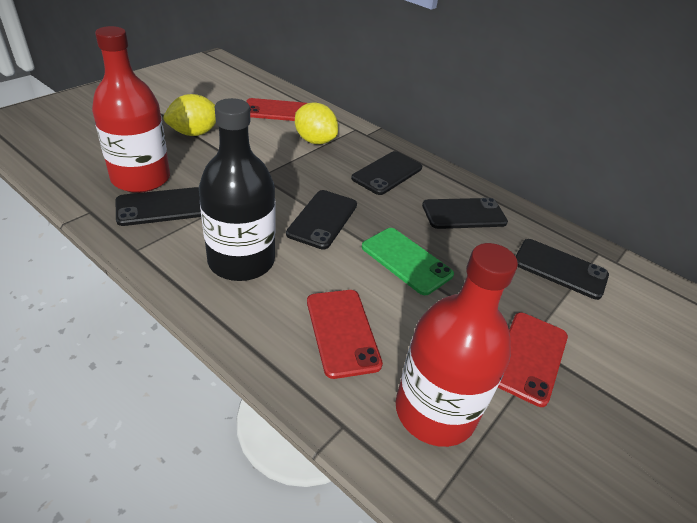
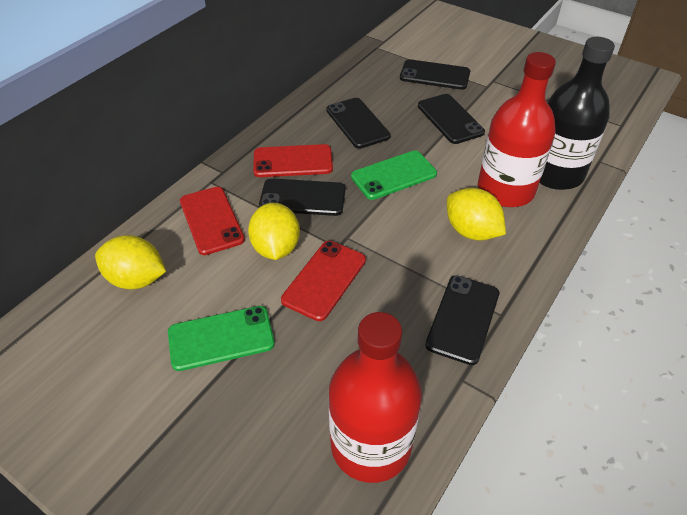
green phone: [362,228,454,295] = 1 -> [168,306,275,371] [351,150,437,200] = 2
yellow lemon: [164,94,216,136] [295,102,338,144] = 2 -> [95,235,166,289] [248,203,300,260] [447,188,506,241] = 3

